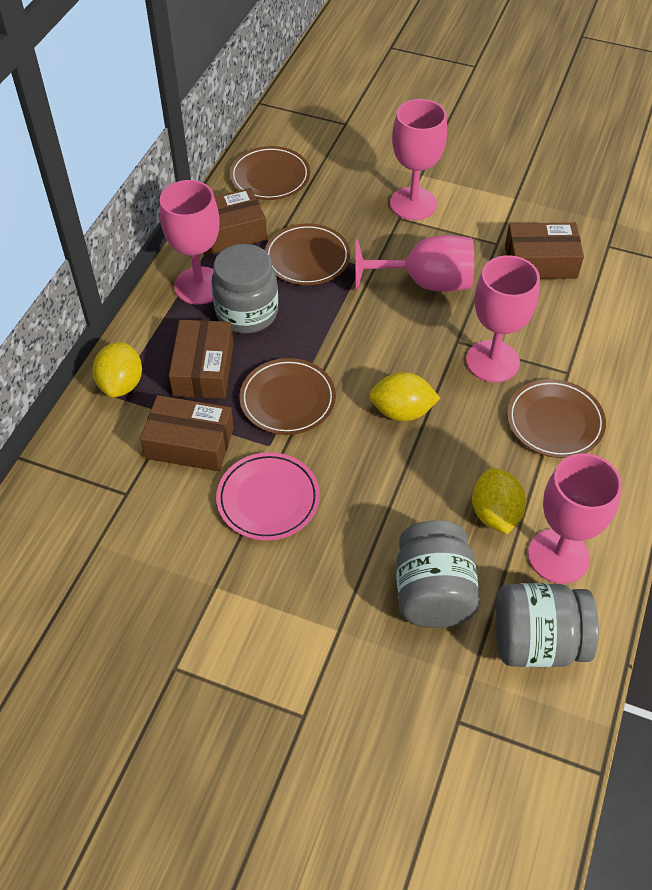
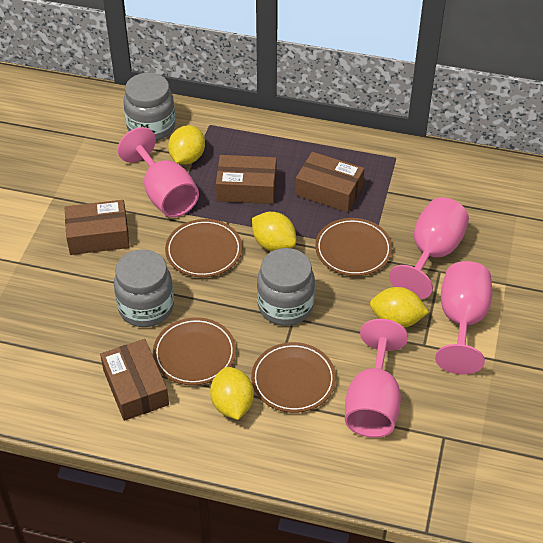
pink goblet: [160,180,219,305] [355,235,474,292] [390,99,447,220] [466,255,540,382] [528,453,622,584] = 5 -> [118,127,199,217] [345,319,408,438] [389,197,469,299] [435,261,492,375] = 4
pink plate: [216,452,320,541] = 1 -> none = 0
yellow lemon: [93,342,142,397] [369,372,441,421] [472,468,526,534] = 3 -> [168,125,205,165] [210,367,254,420] [252,212,296,251] [370,287,429,328] = 4

